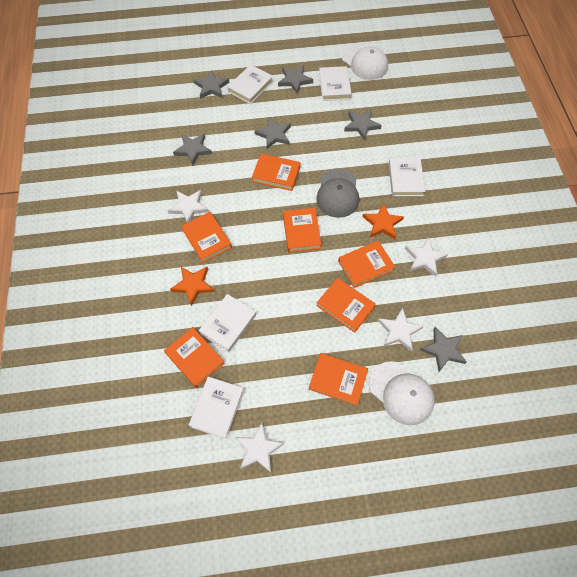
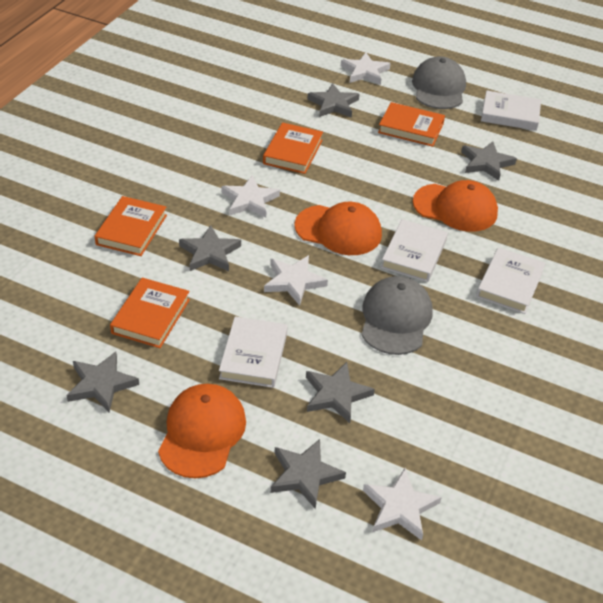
grey cap: [316,168,359,218] = 1 -> [361,276,432,355] [412,56,466,109] = 2
orange book: [164,327,225,388] [181,212,232,263] [252,154,300,191] [283,208,322,252] [309,353,368,406] [317,278,376,333] [338,241,395,288] = 7 -> [94,196,167,256] [110,277,190,348] [263,123,323,174] [378,102,445,147] = 4
orange cap: none = 0 -> [158,384,246,479] [294,202,382,255] [413,180,498,232] = 3
orange star: [170,267,214,306] [362,203,404,239] = 2 -> none = 0
white book: [189,377,244,439] [199,294,256,352] [228,64,273,104] [319,66,352,101] [388,158,425,196] = 5 -> [219,317,288,388] [381,219,448,282] [476,247,546,314] [481,91,541,131] = 4
white cap: [342,45,388,80] [369,361,435,425] = 2 -> none = 0

